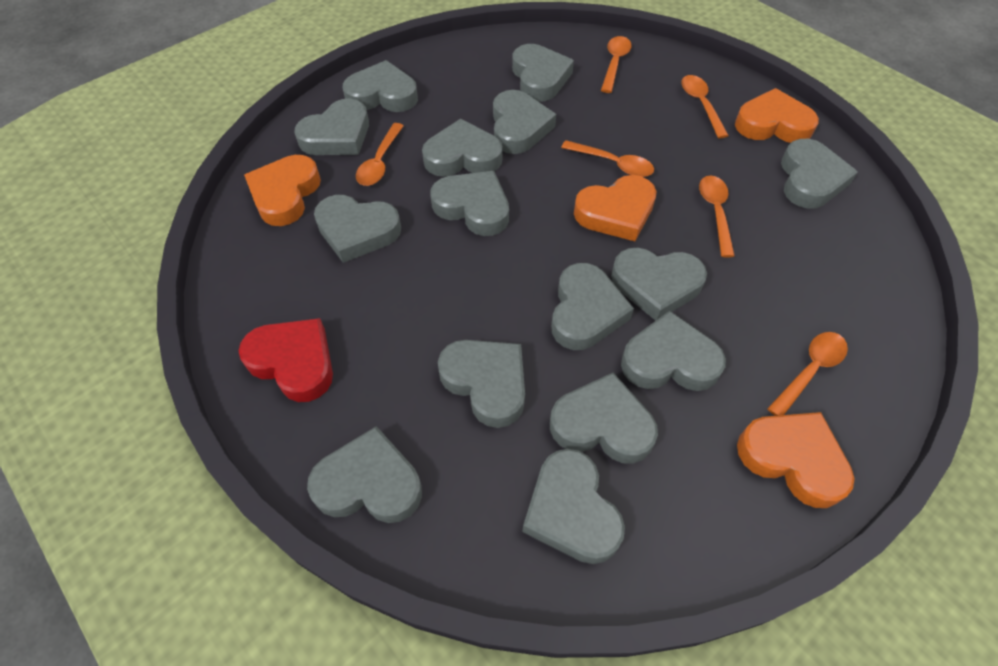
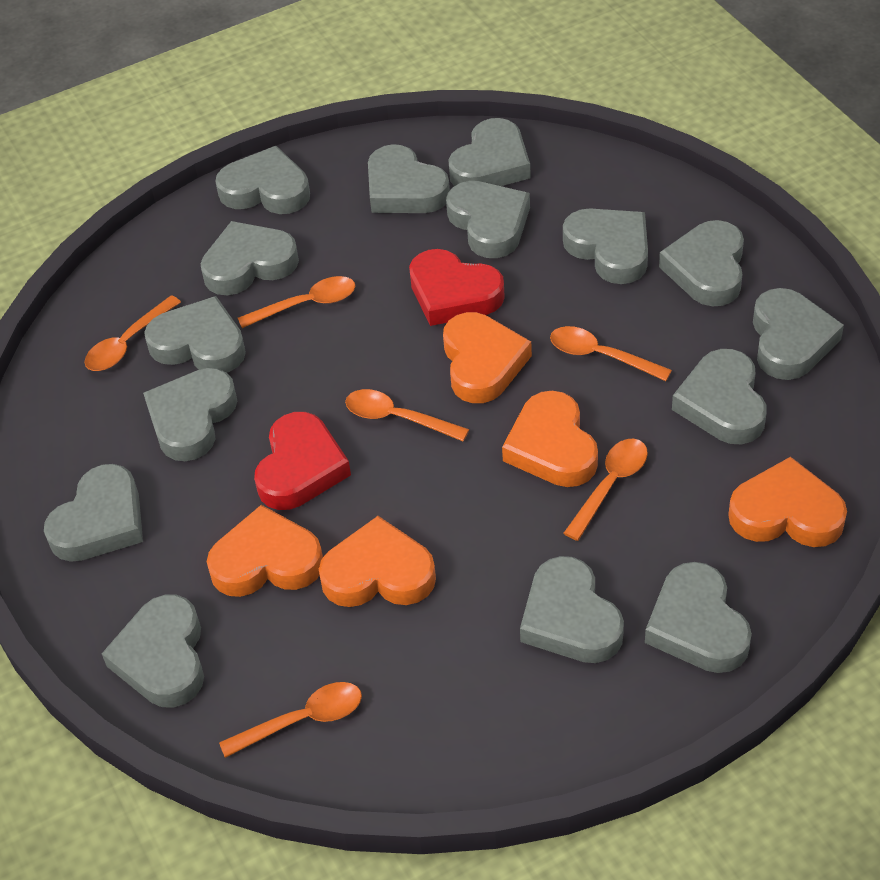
orange heart: [244,155,321,226] [574,175,657,241] [735,88,819,143] [737,412,854,508] = 4 -> [207,505,323,597] [319,516,436,607] [443,312,532,403] [502,391,598,487] [728,457,847,547] = 5
red heart: [239,318,333,402] = 1 -> [254,412,351,510] [409,249,505,326] = 2

